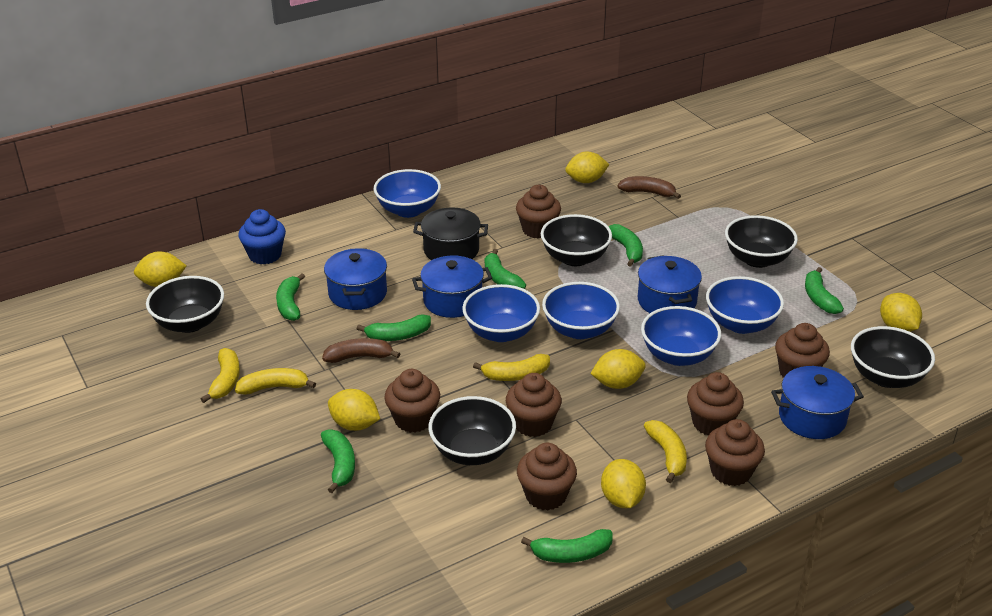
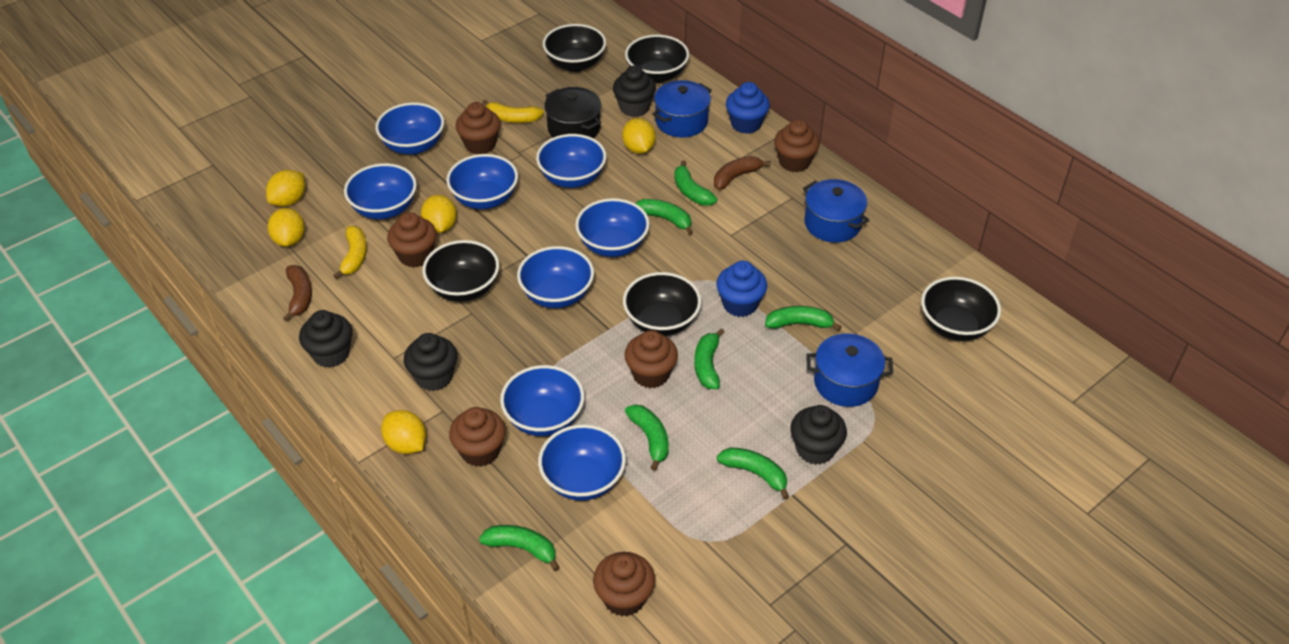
black cupcake: none = 0 -> [299,310,353,368] [404,333,457,391] [613,66,656,117] [790,405,847,465] = 4
blue bowl: [374,169,441,218] [462,284,540,342] [542,282,620,339] [641,306,721,366] [706,276,784,334] = 5 -> [344,163,417,219] [376,102,444,155] [446,154,518,209] [500,365,584,436] [517,246,594,308] [536,134,606,188] [538,424,626,501] [575,198,650,257] = 8
blue cupcake: [238,209,286,265] = 1 -> [716,261,767,317] [726,82,770,134] = 2
blue pot: [324,248,387,310] [412,255,492,318] [638,255,702,313] [771,366,864,439] = 4 -> [652,80,712,138] [803,179,869,243] [806,333,893,407] = 3
brown cupcake: [384,369,440,433] [506,373,562,437] [516,185,561,238] [517,443,577,510] [687,372,744,436] [705,419,765,486] [775,323,830,378] = 7 -> [387,212,437,268] [449,407,506,467] [456,102,501,154] [593,552,655,617] [624,330,678,388] [774,119,820,172] = 6
yellow banana: [201,348,240,403] [235,368,316,395] [473,354,550,381] [644,420,687,483] = 4 -> [333,226,367,279] [482,100,544,123] = 2
yellow lemon: [134,251,186,287] [328,389,380,431] [565,152,609,183] [590,349,646,389] [601,459,646,508] [880,293,922,332] = 6 -> [266,170,305,207] [267,208,305,247] [381,410,426,454] [421,195,457,233] [622,118,656,154] = 5

